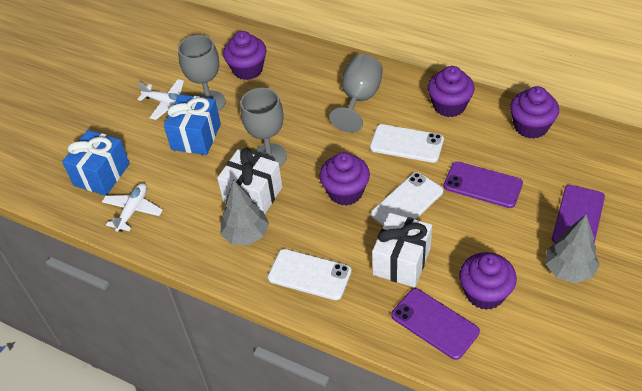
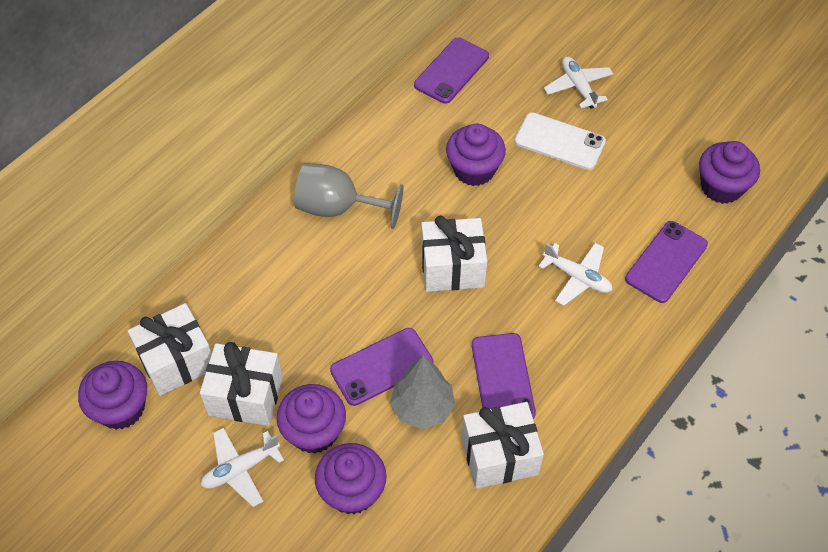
blue gift: [62,130,130,196] [164,94,221,155] = 2 -> none = 0
grey goblet: [178,35,226,112] [241,88,287,167] [329,54,383,133] = 3 -> [294,163,404,229] = 1
grey tree: [221,180,269,245] [546,215,600,283] = 2 -> [390,355,455,429] = 1
purple phone: [391,288,480,360] [443,161,523,208] [552,185,605,243] = 3 -> [330,328,433,406] [414,37,489,104] [472,333,536,419] [625,221,708,303] = 4
white gift: [217,148,282,214] [372,213,432,288] = 2 -> [128,303,212,396] [200,342,283,426] [421,215,487,292] [461,402,544,489] = 4
white phone: [268,249,352,300] [370,124,444,163] [371,172,443,226] = 3 -> [515,112,606,170] = 1
white plane: [102,183,163,232] [137,79,184,120] = 2 -> [201,428,284,507] [539,243,612,306] [544,57,614,109] = 3

